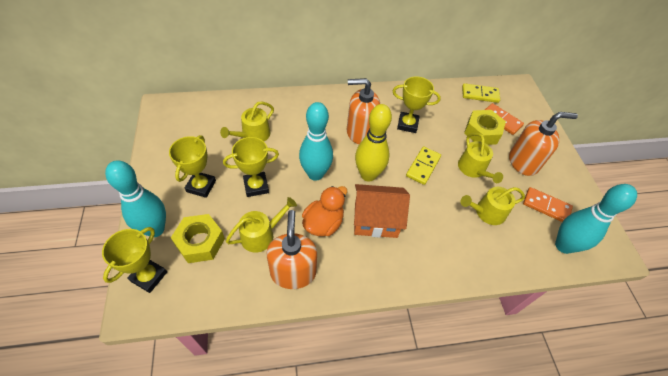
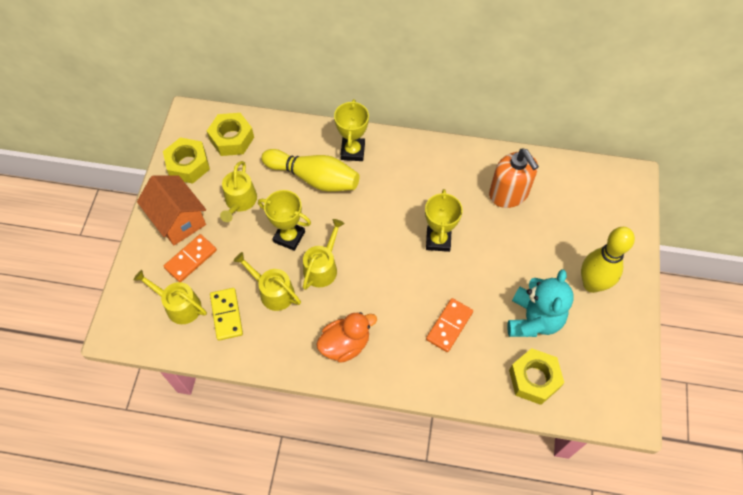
orange soap dispenser: [266,210,317,289] [347,78,380,144] [509,112,578,176] = 3 -> [489,149,539,208] = 1
turquoise bowling pin: [105,160,166,237] [299,102,333,181] [555,184,637,254] = 3 -> none = 0
turquoise teddy bear: none = 0 -> [507,269,574,337] = 1
yellow bowling pin: [355,104,392,182] = 1 -> [261,149,359,192] [581,227,635,293] = 2
yellow domino: [406,146,441,185] [462,83,500,103] = 2 -> [210,288,243,341] = 1
yellow nut: [171,214,225,263] [464,110,506,145] = 2 -> [163,137,210,184] [207,113,254,156] [509,348,564,405] = 3
yellow trophy: [102,227,167,293] [169,135,216,198] [223,137,279,197] [393,77,441,133] = 4 -> [258,190,311,251] [334,99,369,161] [425,189,463,252] = 3

